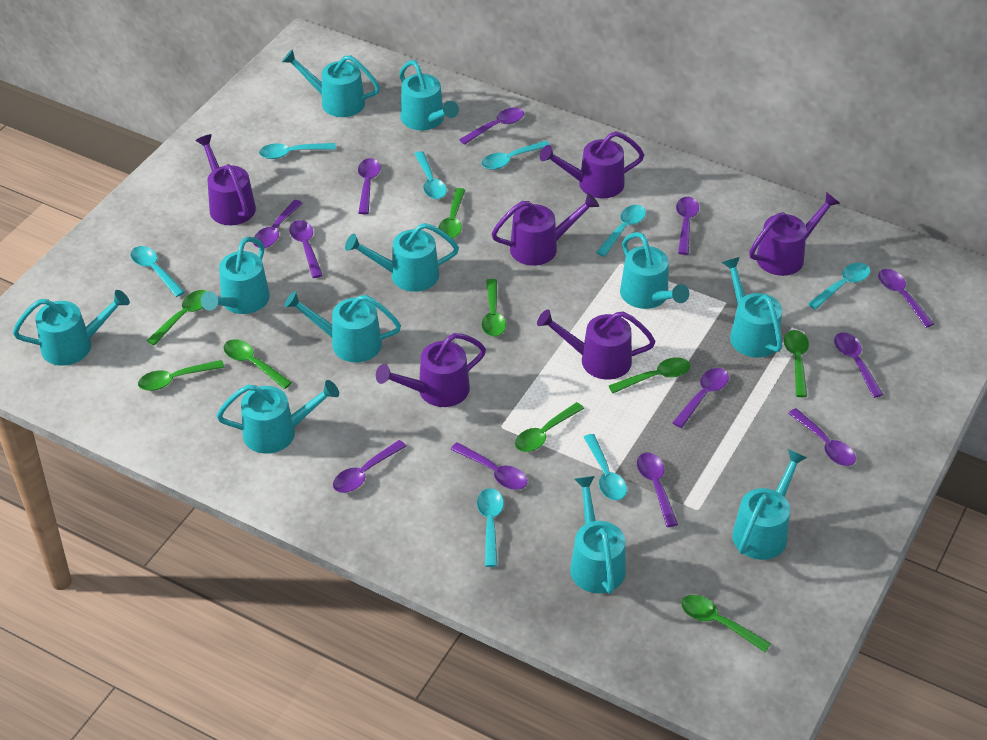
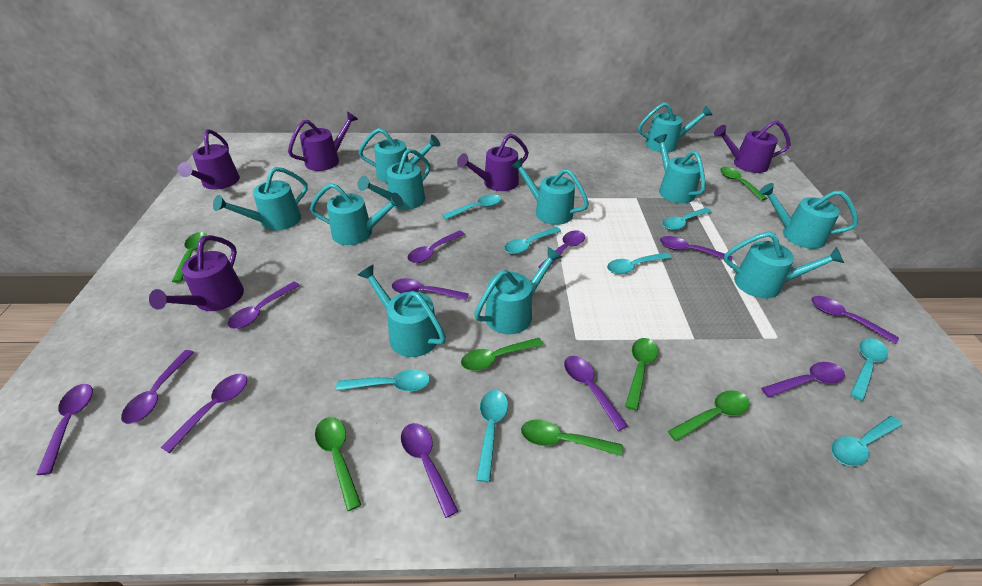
green spoon: [138,360,225,391] [147,290,207,345] [223,339,292,389] [438,188,465,239] [481,279,506,337] [515,402,584,452] [609,357,691,393] [681,595,771,652] [784,330,809,397] = 9 -> [172,232,208,283] [315,417,362,511] [461,338,543,371] [521,419,623,456] [625,338,658,410] [668,390,750,442] [720,167,767,201] = 7
purple watering can: [195,134,256,225] [376,333,486,407] [491,193,599,266] [537,309,655,380] [540,131,644,198] [749,192,840,276] = 6 -> [149,235,244,311] [178,129,240,190] [288,111,358,171] [457,133,529,191] [714,120,791,173] = 5

